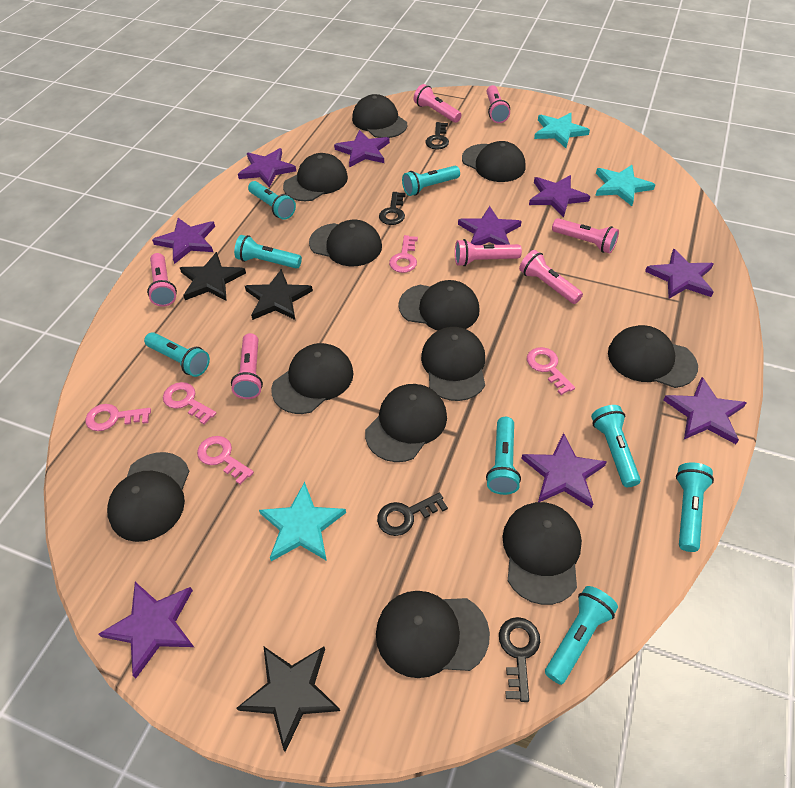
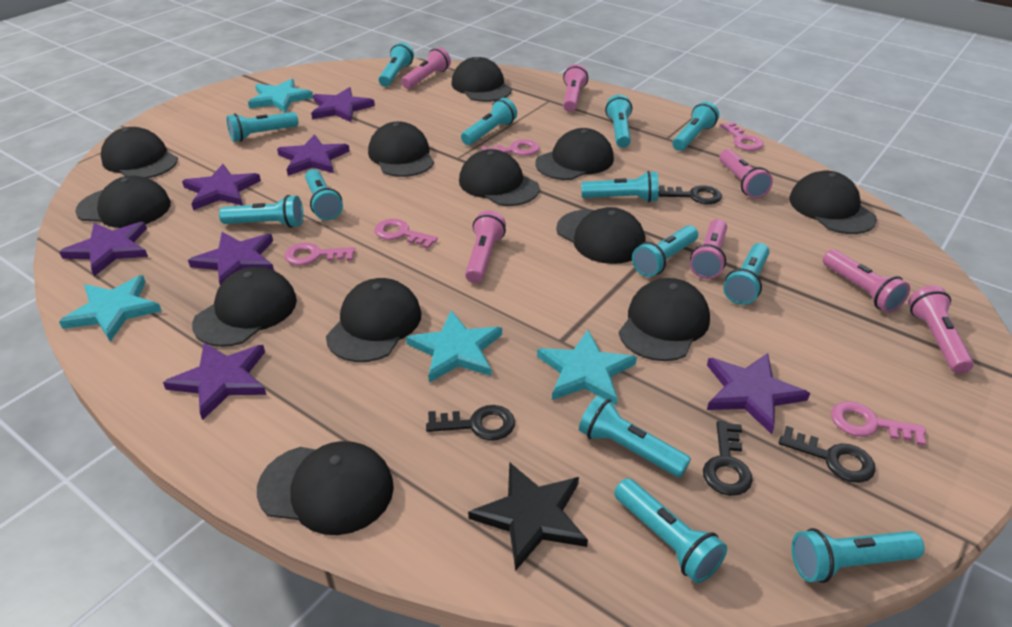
black star: [180,252,246,301] [236,647,340,752] [245,269,313,320] = 3 -> [468,462,588,571] = 1
purple star: [98,582,194,678] [152,218,215,264] [238,148,296,188] [334,130,390,168] [458,206,522,245] [521,433,607,508] [529,175,590,217] [645,249,714,299] [663,377,747,444] = 9 -> [59,222,148,276] [163,342,266,420] [182,164,261,210] [188,232,274,286] [277,134,350,176] [311,87,375,122] [707,353,810,434] = 7
turquoise flashlight: [144,332,210,377] [234,235,302,269] [248,181,296,220] [402,166,460,196] [486,417,521,495] [545,586,618,685] [591,405,641,487] [676,462,714,552] = 8 -> [219,195,303,228] [226,112,298,142] [305,169,343,220] [379,43,414,87] [461,98,517,145] [579,395,691,478] [581,171,658,202] [605,95,632,148] [614,478,727,583] [632,225,698,277] [673,102,719,151] [723,243,770,305] [792,528,925,583] = 13
turquoise star: [259,482,346,561] [534,113,590,148] [595,165,655,206] = 3 -> [59,275,162,342] [248,79,313,113] [406,310,502,383] [537,330,637,406] = 4

